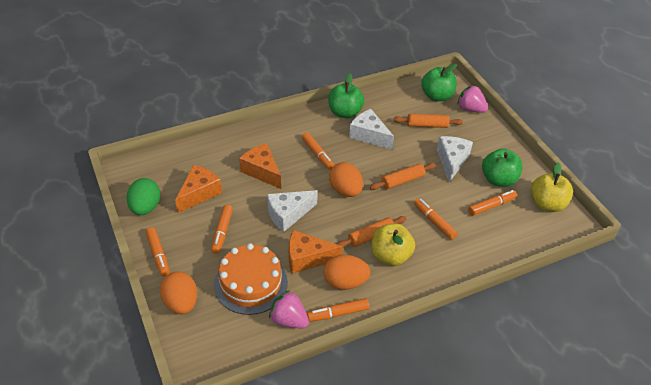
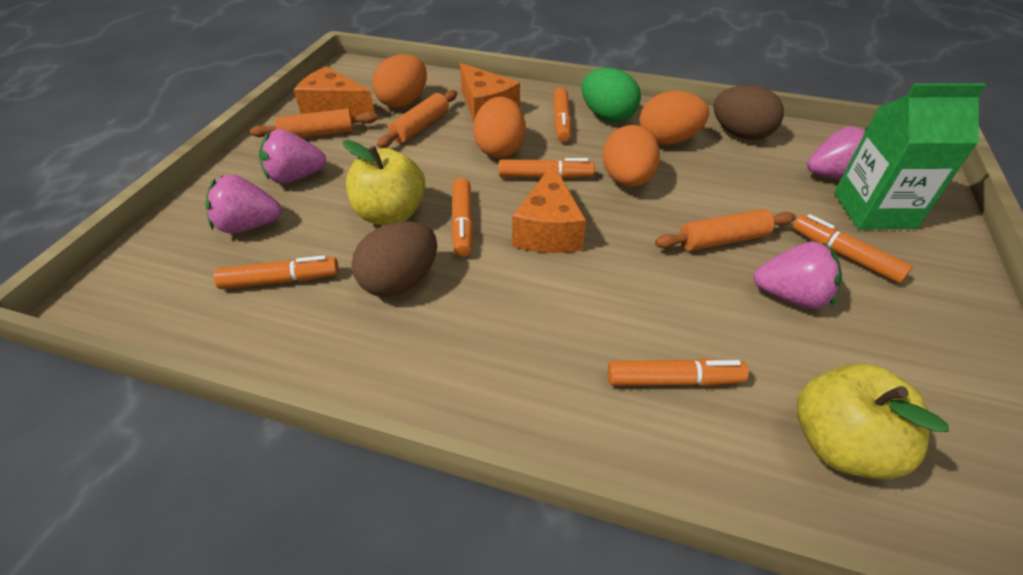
brown egg: none = 0 -> [352,222,437,297] [713,85,784,140] = 2
green apple: [328,74,364,118] [421,64,457,101] [482,149,523,187] = 3 -> none = 0
green carton: none = 0 -> [834,83,987,229] = 1
orange cake: [214,243,288,315] = 1 -> none = 0
orange egg: [160,271,197,314] [324,255,370,290] [329,162,363,197] = 3 -> [372,54,427,108] [473,97,526,158] [603,125,660,187] [639,91,709,145] = 4
pink strawberry: [269,290,309,328] [457,85,488,113] = 2 -> [205,174,282,234] [259,129,327,184] [753,242,842,308] [807,126,867,179] = 4
white cheese: [267,190,318,232] [349,109,394,150] [437,136,473,182] = 3 -> none = 0

